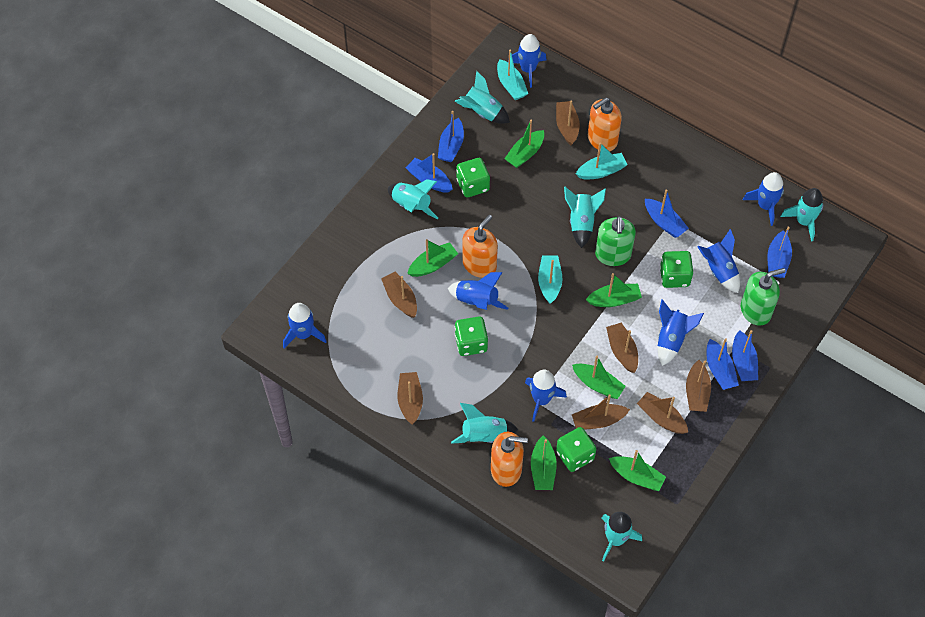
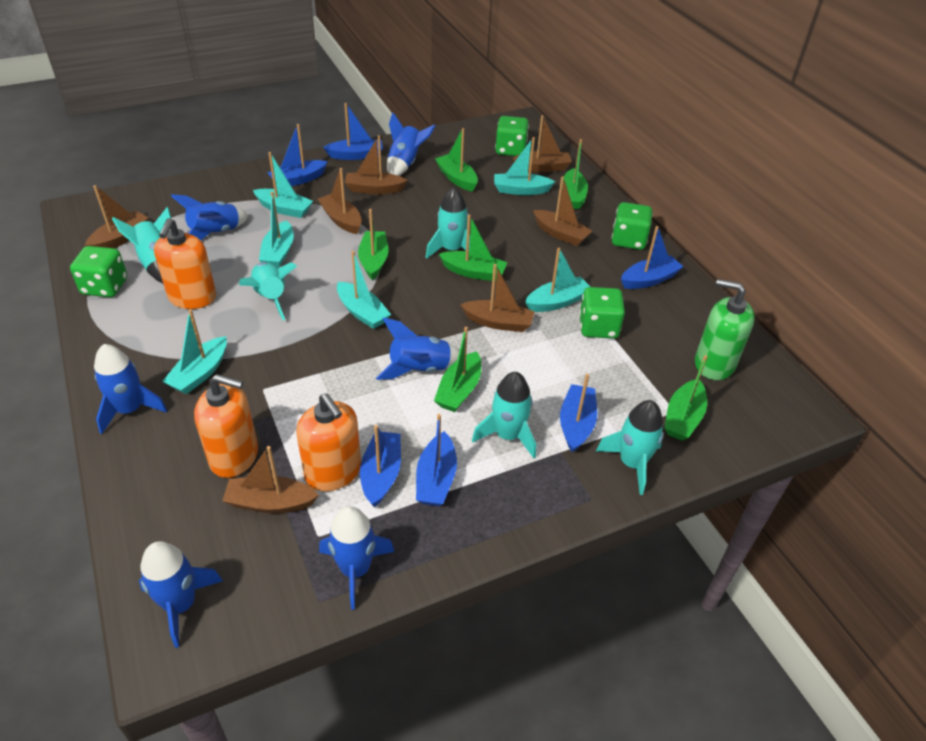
blue rocket: [283,303,327,348] [448,272,509,310] [508,34,547,88] [525,370,567,422] [657,299,704,366] [697,229,740,293] [743,172,784,226] = 7 -> [94,344,167,434] [139,541,223,648] [171,194,248,240] [319,506,394,610] [376,318,459,380] [387,113,435,176] = 6
green soap dispenser: [595,216,636,266] [741,268,786,326] = 2 -> [695,279,755,380] = 1
turquoise boat: [497,49,528,100] [538,255,563,304] [576,143,628,179] = 3 -> [162,309,227,394] [253,152,313,218] [259,192,294,268] [337,251,391,329] [494,137,556,195] [525,248,590,312] = 6
turquoise rocket: [388,179,438,219] [451,403,518,444] [455,71,510,124] [564,187,606,248] [602,512,642,561] [781,188,823,242] = 6 -> [112,207,171,283] [239,262,297,320] [426,187,470,259] [472,372,536,458] [596,400,664,495] = 5

